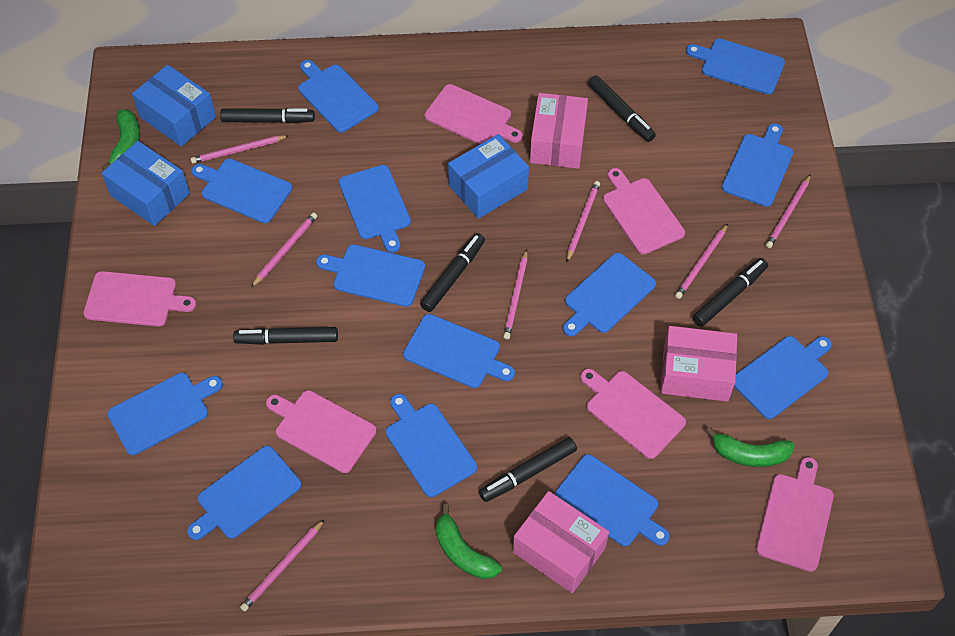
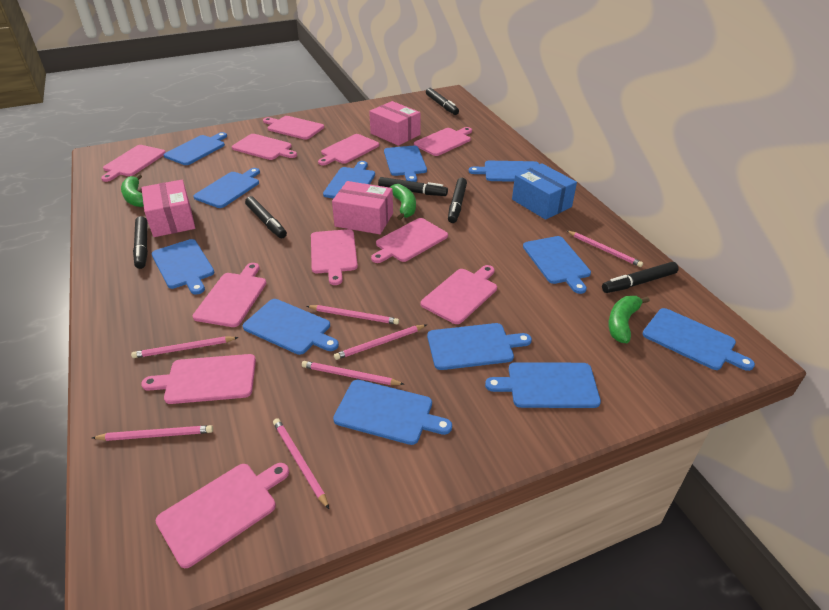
blue box: [101,141,190,226] [132,65,216,147] [448,134,529,219] = 3 -> [512,163,577,220] = 1
blue cutting board: [107,373,223,455] [187,446,301,540] [191,159,292,223] [298,60,379,132] [316,244,425,307] [339,165,411,253] [386,394,477,497] [403,314,515,388] [555,454,670,546] [563,253,656,336] [686,39,785,94] [722,123,793,207] [734,336,832,419] = 13 -> [152,239,215,295] [164,132,227,165] [193,168,260,208] [243,299,339,355] [323,161,375,198] [333,380,452,445] [384,146,427,182] [427,323,532,370] [469,161,539,182] [485,362,601,408] [523,236,591,294] [642,308,755,371] = 12
pink cutting board: [83,271,196,327] [266,390,377,473] [424,84,523,144] [580,369,686,459] [603,168,685,254] [756,457,834,572] = 6 -> [101,145,166,182] [141,354,256,404] [156,463,289,568] [193,263,266,327] [232,134,297,160] [263,116,324,140] [311,229,358,285] [318,134,380,166] [371,218,448,263] [414,127,472,156] [421,265,497,324] = 11

